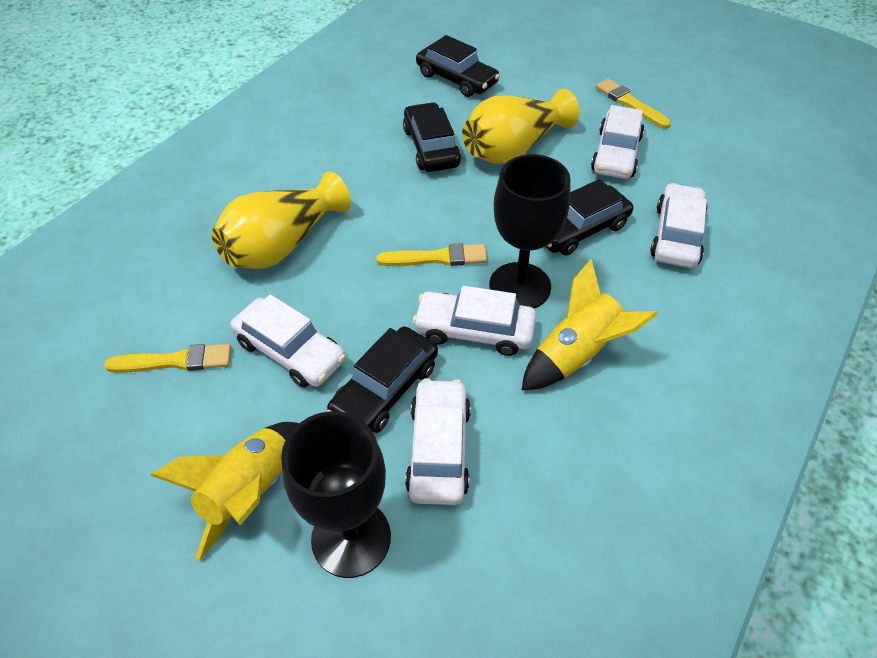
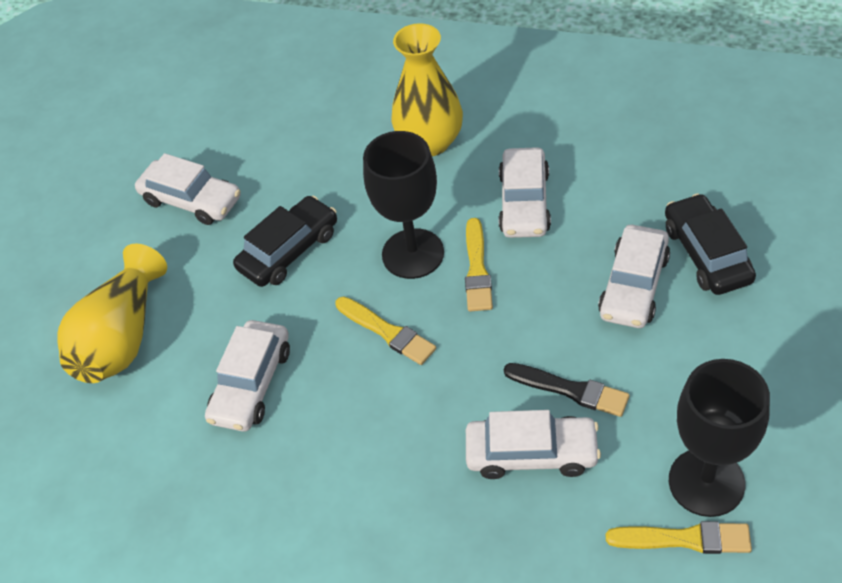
black brush: none = 0 -> [504,363,630,417] = 1
black car: [327,326,438,433] [403,102,461,172] [416,35,500,97] [546,179,633,256] = 4 -> [233,196,337,287] [665,193,756,295] = 2
yellow rocket: [150,422,299,560] [522,259,658,390] = 2 -> none = 0

